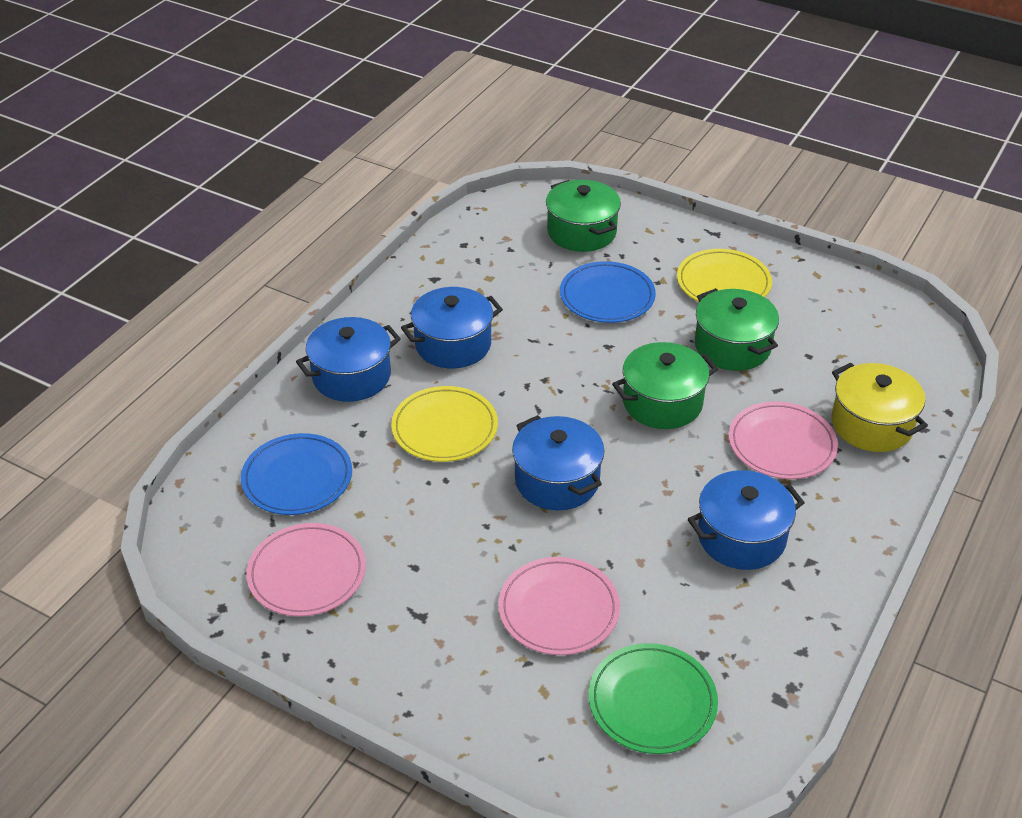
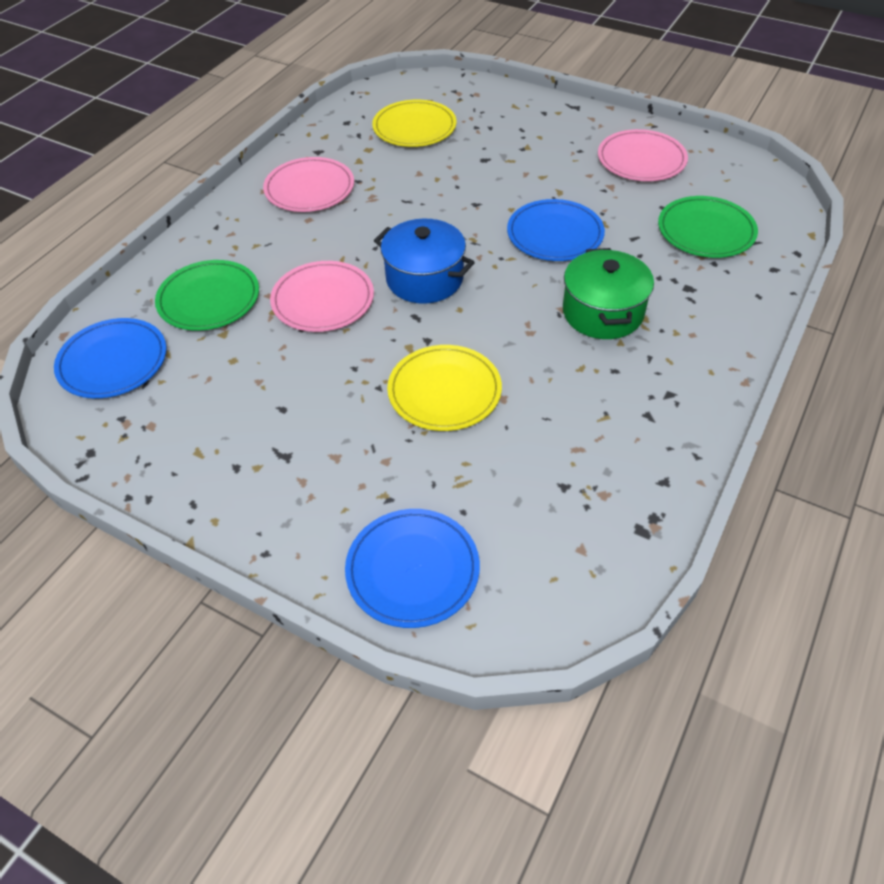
blue plate: [241,433,352,515] [560,261,656,323] = 2 -> [54,318,167,398] [345,509,480,628] [507,199,605,261] = 3
blue pot: [296,317,401,402] [401,287,503,368] [512,415,605,510] [688,470,805,570] = 4 -> [374,219,475,304] = 1
green plate: [589,643,718,754] = 1 -> [155,260,259,331] [658,196,758,258] = 2
green pot: [546,180,621,252] [612,342,718,429] [695,288,779,371] = 3 -> [563,248,654,339] = 1
yellow pot: [831,363,928,452] = 1 -> none = 0

